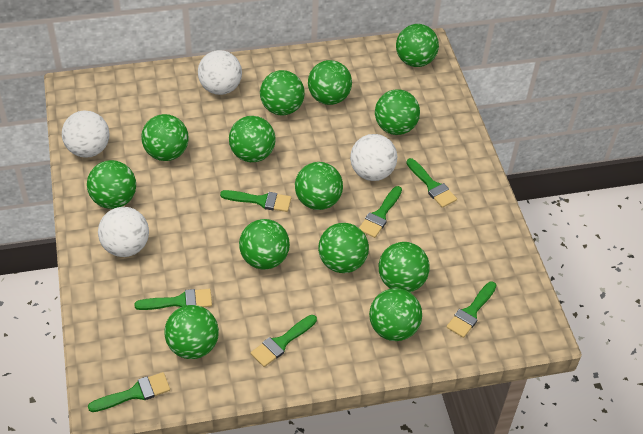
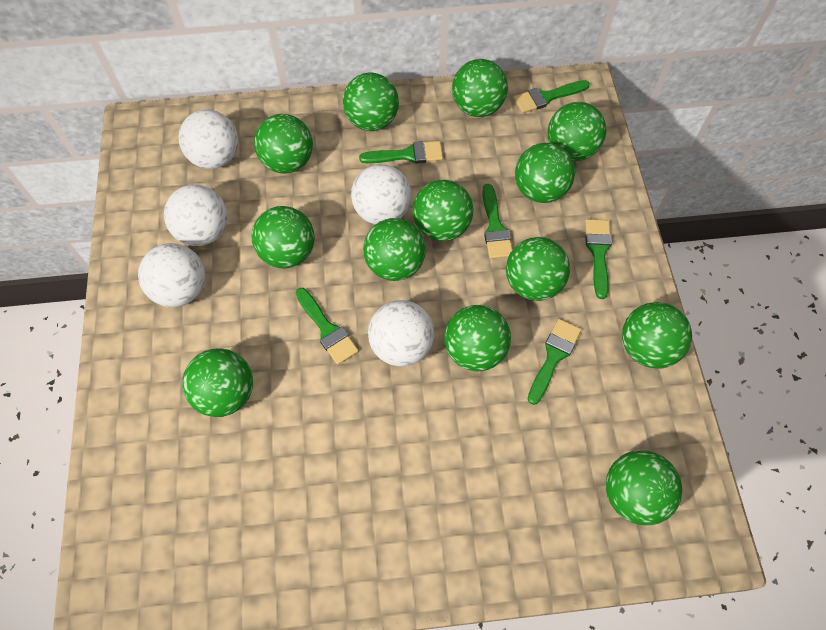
green brush: [88,372,170,412] [134,289,212,310] [220,190,291,212] [251,315,317,367] [359,186,402,238] [406,158,457,208] [446,281,497,338] = 7 -> [295,288,359,365] [359,141,443,164] [482,184,512,259] [513,80,590,113] [528,319,581,405] [585,219,612,299] = 6
white ball: [62,111,110,157] [98,207,149,257] [198,50,242,95] [350,134,397,181] = 4 -> [138,243,205,307] [164,185,228,246] [179,109,239,169] [351,164,411,225] [368,300,434,366] = 5

